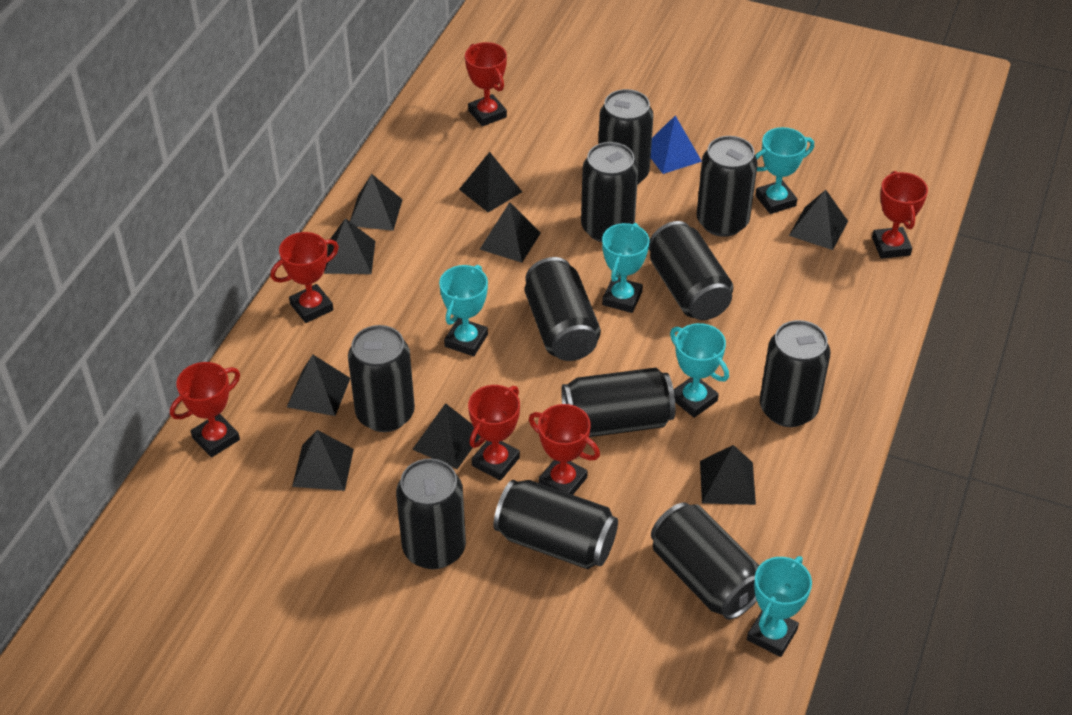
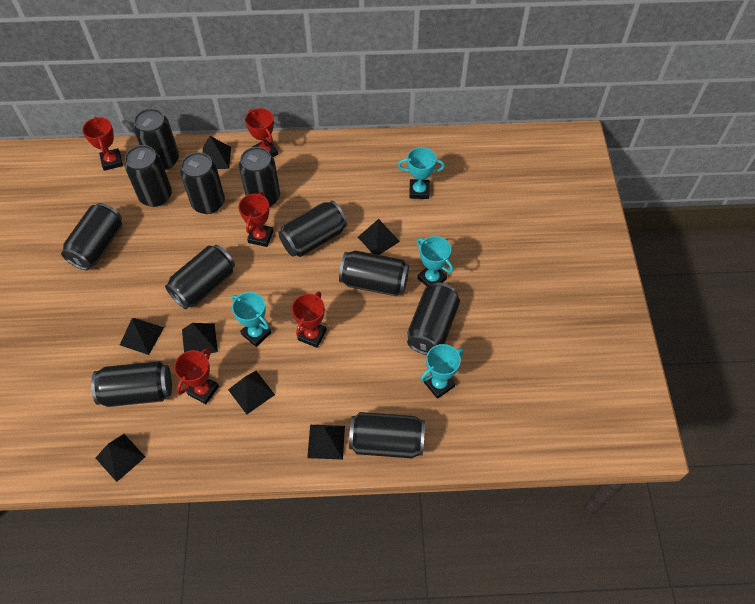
black pyramid: [287,355,351,416] [292,430,354,491] [324,218,375,274] [350,174,403,231] [412,403,480,469] [459,152,522,212] [480,202,541,263] [700,445,756,505] [789,190,848,250] = 9 -> [96,434,145,482] [120,318,164,355] [182,323,218,354] [202,136,231,169] [228,371,275,414] [307,425,345,460] [358,219,400,255] = 7
blue pyramid: [651,116,702,174] = 1 -> none = 0
red trophy: [170,362,240,457] [270,232,339,323] [465,42,507,126] [468,385,520,481] [529,404,600,495] [872,171,928,259] = 6 -> [82,116,123,171] [174,348,219,404] [238,192,273,247] [245,108,278,157] [291,291,327,348] = 5
turquoise trophy: [439,265,488,356] [602,223,649,313] [670,323,729,418] [747,556,812,657] [755,127,814,214] = 5 -> [232,292,272,347] [398,147,445,199] [417,236,453,287] [420,344,464,399] = 4

